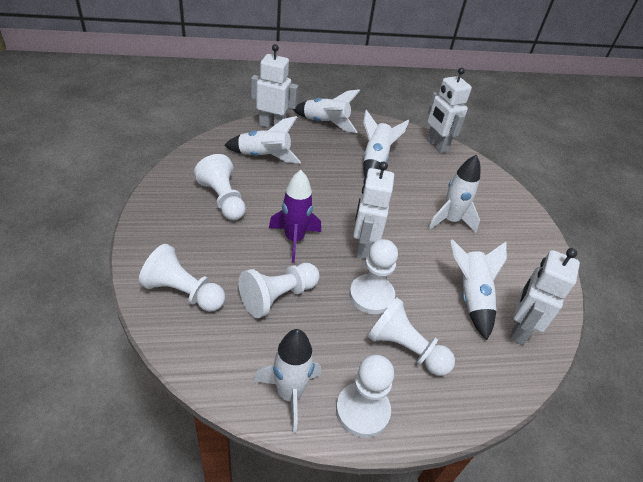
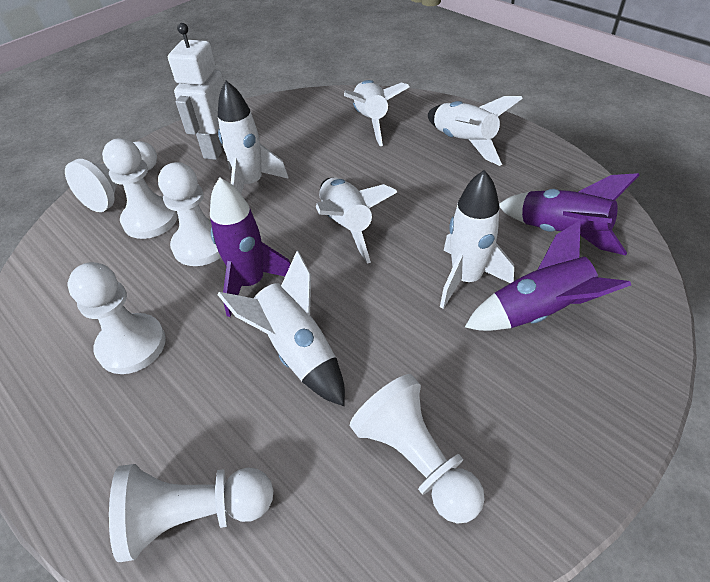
purple rocket: [269,170,321,263] = 1 -> [210,177,291,317] [465,220,631,331] [499,173,639,255] = 3
white robot: [251,44,298,128] [353,161,394,259] [427,67,472,153] [510,248,580,345] = 4 -> [168,23,224,160] = 1

